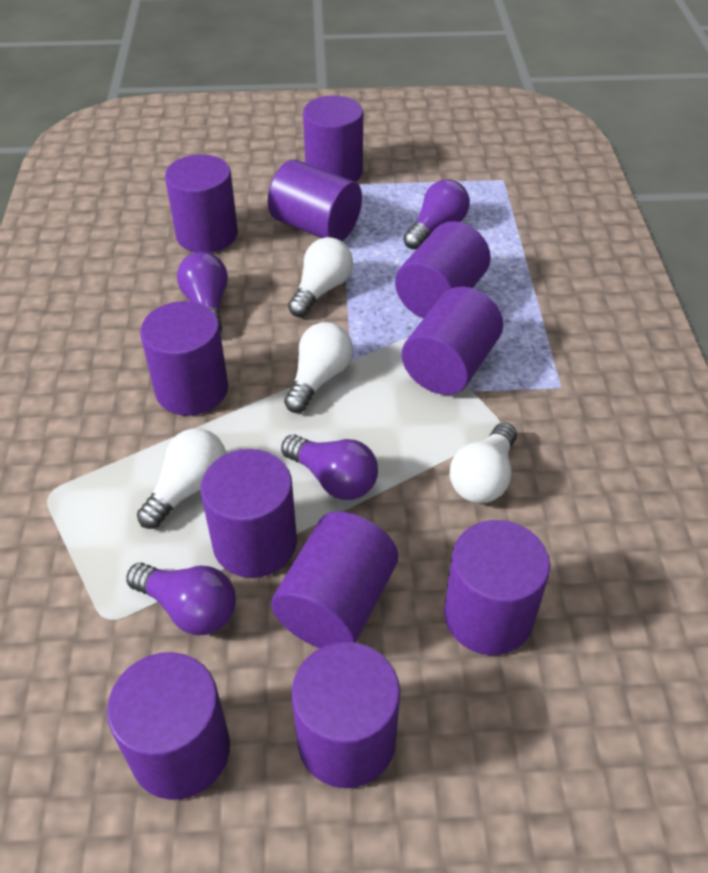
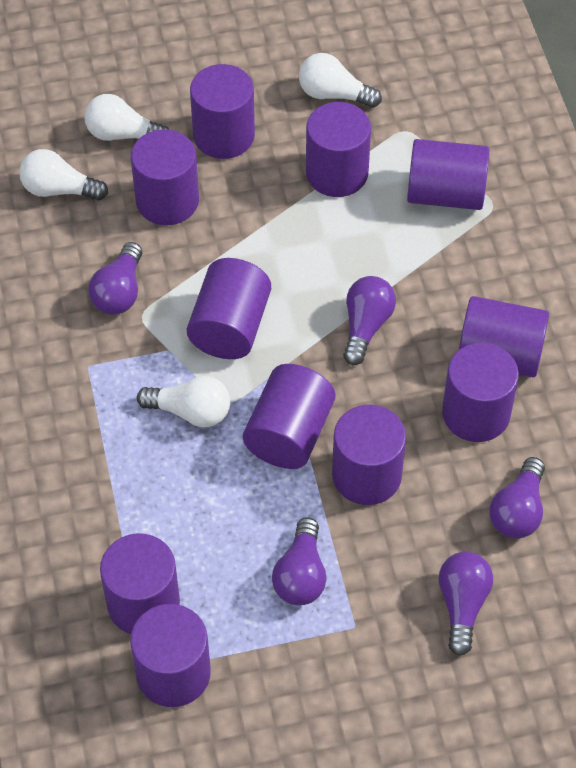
purple light bulb: [126,563,236,635] [177,252,228,333] [281,434,378,500] [403,179,470,250] = 4 -> [88,242,142,315] [272,517,327,605] [343,276,396,365] [438,551,493,656] [489,457,545,539] = 5

